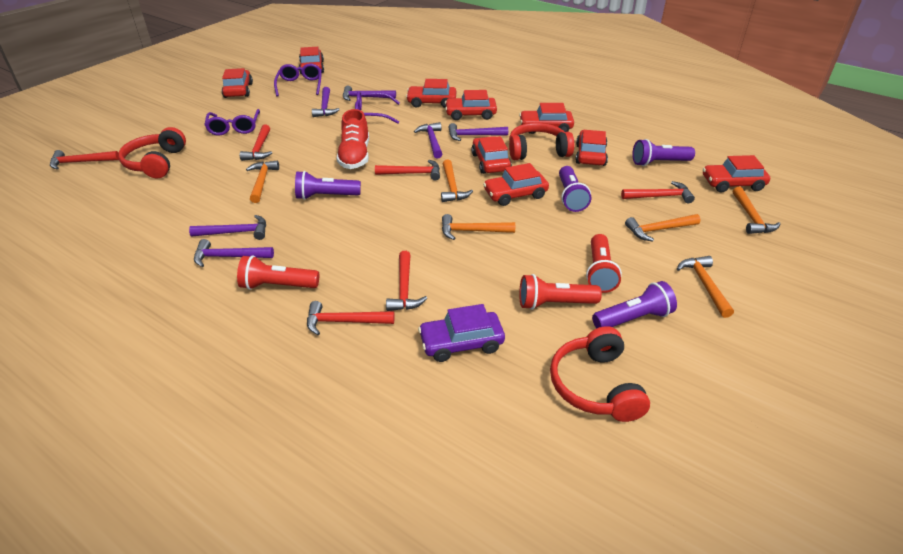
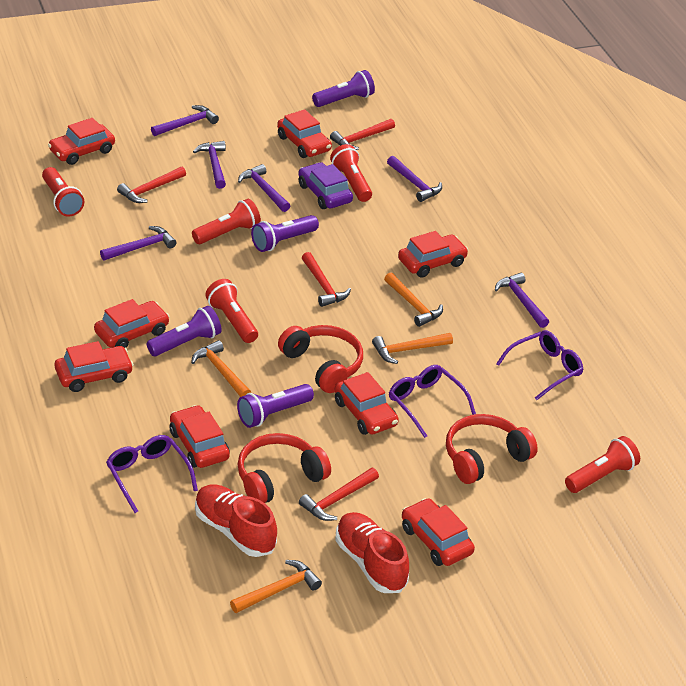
orange hammer: [246,161,279,203] [441,159,473,202] [442,214,515,240] [625,214,700,241] [677,256,734,318] [733,187,780,234] = 6 -> [191,340,251,397] [230,560,322,613] [372,333,453,364] [384,273,443,327] = 4
red car: [222,68,253,98] [299,47,324,74] [406,79,456,108] [445,90,497,120] [471,136,512,174] [483,163,549,206] [519,103,574,134] [575,130,608,166] [703,155,770,192] = 9 -> [48,118,115,165] [55,341,134,392] [94,299,170,348] [170,405,230,468] [277,109,332,158] [335,372,399,435] [398,231,468,278] [402,498,475,566] = 8
red flashlight: [237,255,319,290] [519,274,602,310] [586,234,622,293] = 3 -> [42,167,84,217] [192,199,261,244] [205,279,258,343] [330,144,372,202] [565,436,640,493] = 5
red hammer: [50,150,119,170] [240,125,272,161] [307,301,395,335] [375,160,440,181] [386,251,427,311] [621,181,695,204] = 6 -> [117,167,186,203] [299,468,379,521] [302,252,351,307] [330,119,395,150] = 4
red shoe: [337,109,369,169] = 1 -> [195,484,277,557] [335,512,409,593] = 2

